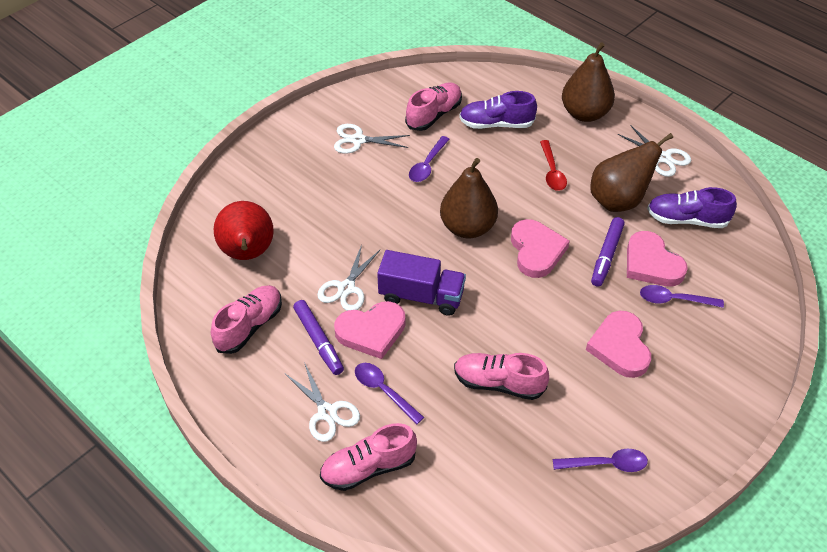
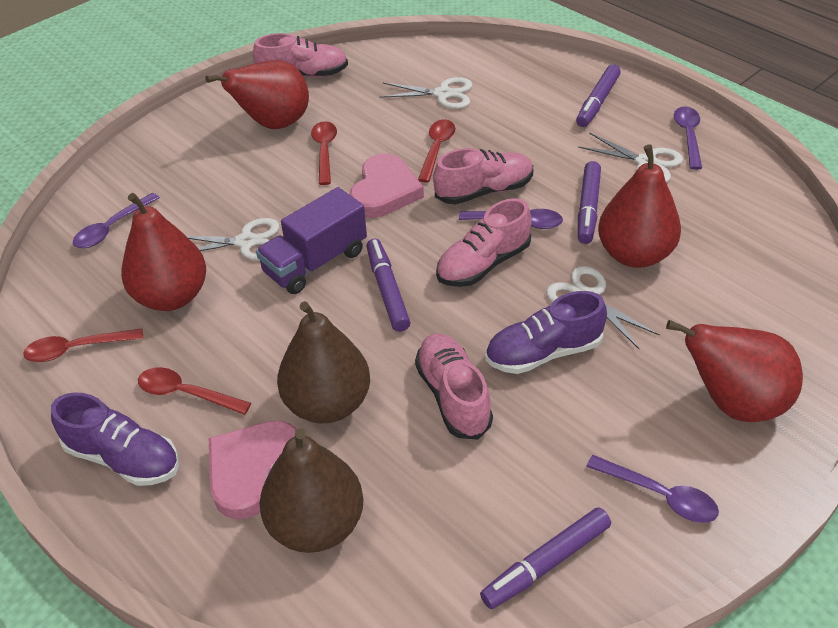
brown pear: [440,158,498,238] [562,42,615,122] [590,133,673,212] = 3 -> [260,428,364,553] [277,301,370,423] = 2
pink heart: [334,301,406,359] [511,219,570,278] [586,311,651,378] [627,231,688,286] = 4 -> [209,420,297,519] [350,153,424,218] = 2
purple marker: [293,300,344,375] [591,217,625,287] = 2 -> [367,239,410,332] [480,507,611,609] [576,64,621,127] [578,161,601,244] = 4
red pear: [214,201,274,260] = 1 -> [121,193,206,311] [205,60,309,129] [598,144,681,268] [666,320,803,422] = 4
red spoon: [540,140,567,191] = 1 -> [23,328,143,362] [138,367,251,415] [311,121,337,185] [418,120,455,183] = 4

